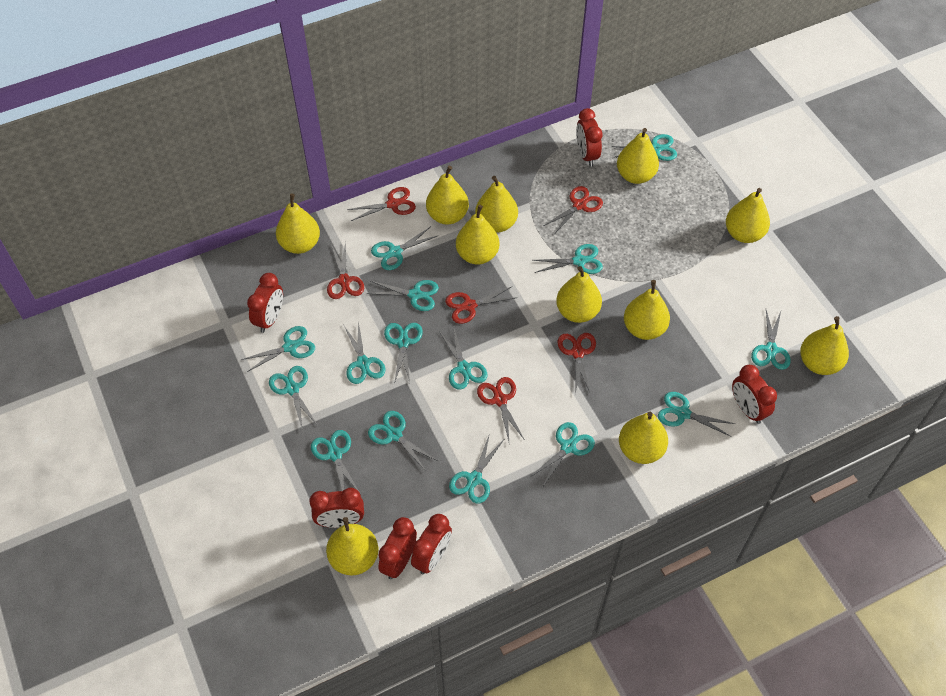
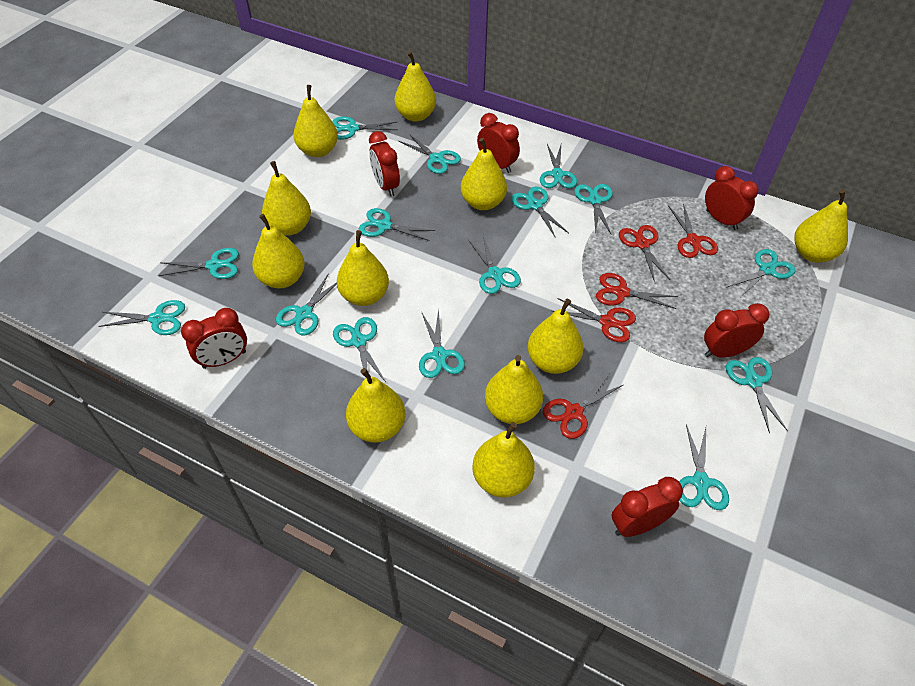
red scissors: [327,242,364,299] [347,187,416,221] [445,287,518,324] [477,377,525,441] [544,186,603,233] [558,333,596,394] = 6 -> [543,374,623,439] [552,298,636,342] [596,273,678,309] [619,225,670,282] [668,203,718,258] = 5

